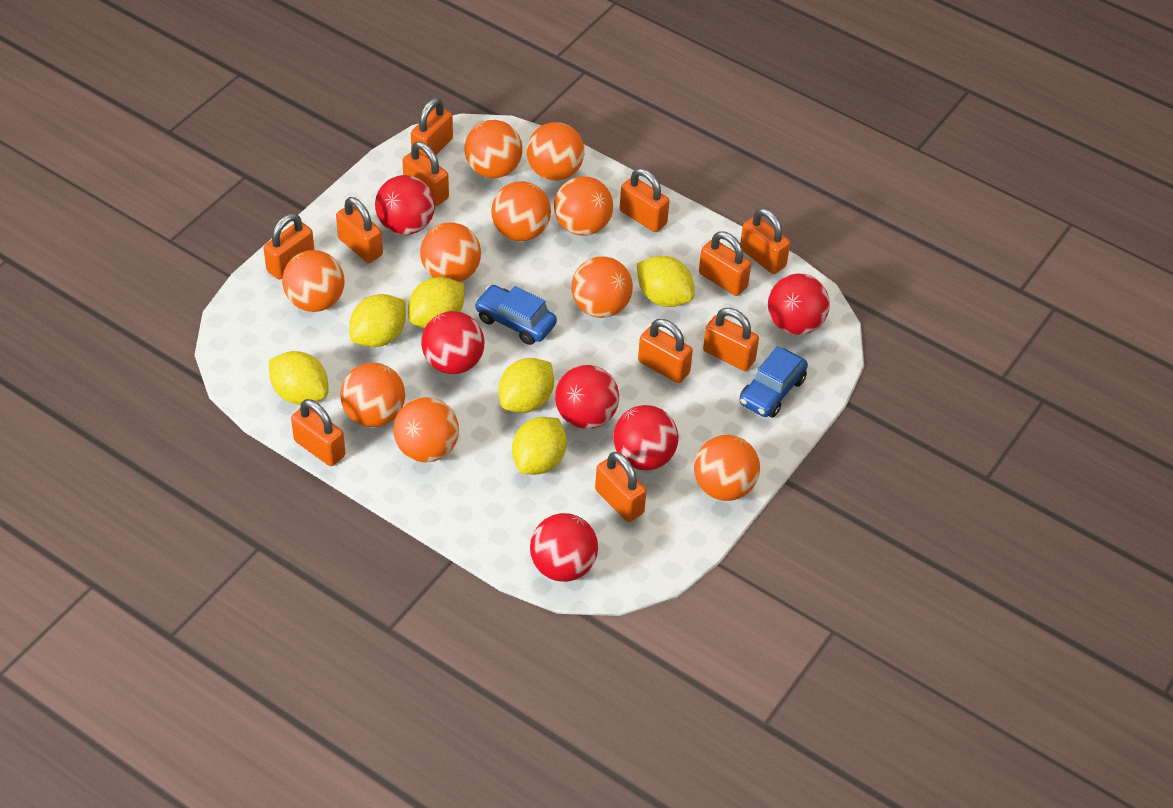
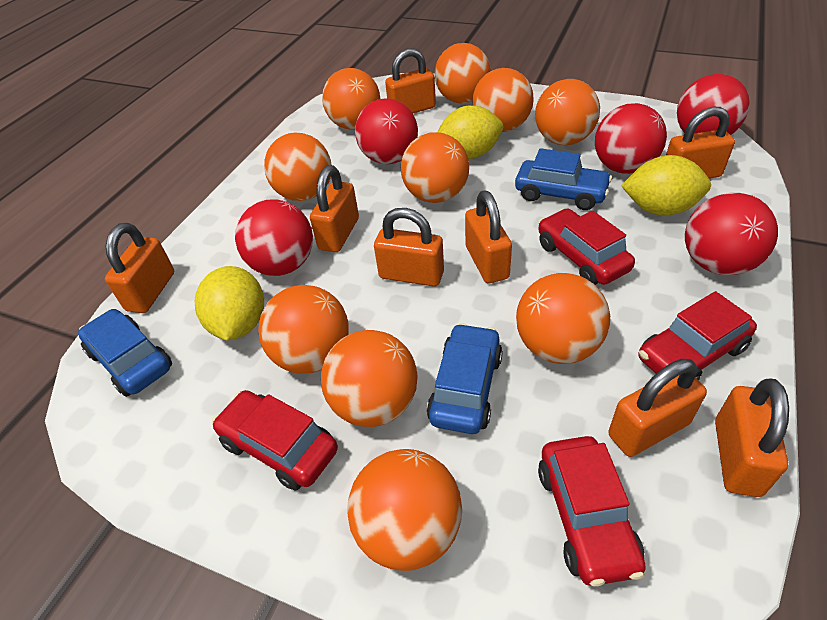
blue car: [474,285,557,345] [740,346,808,418] = 2 -> [78,309,172,397] [427,323,503,434] [515,148,612,210] = 3
orange padlock: [264,213,314,279] [291,399,345,466] [336,197,383,263] [402,141,449,206] [411,98,453,158] [595,452,646,522] [620,168,669,232] [638,319,693,383] [699,231,751,296] [703,308,759,371] [740,208,790,274] = 11 -> [105,223,174,313] [310,165,359,252] [374,208,444,287] [385,48,436,113] [465,191,512,283] [608,359,707,457] [666,107,735,179] [715,379,789,497] = 8
red ball: [375,175,435,235] [421,311,485,374] [530,513,598,582] [555,365,619,429] [613,405,678,470] [768,274,830,335] = 6 -> [235,199,313,276] [355,98,418,164] [595,103,667,174] [677,74,750,135] [685,193,778,275] = 5
red car: none = 0 -> [212,390,338,491] [538,208,635,285] [538,436,646,586] [639,291,757,380] = 4
yellow lemon: [269,351,329,405] [349,294,406,347] [408,277,464,328] [499,358,554,413] [512,417,567,475] [637,256,695,307] = 6 -> [195,266,264,341] [437,105,503,159] [621,155,711,216] = 3

